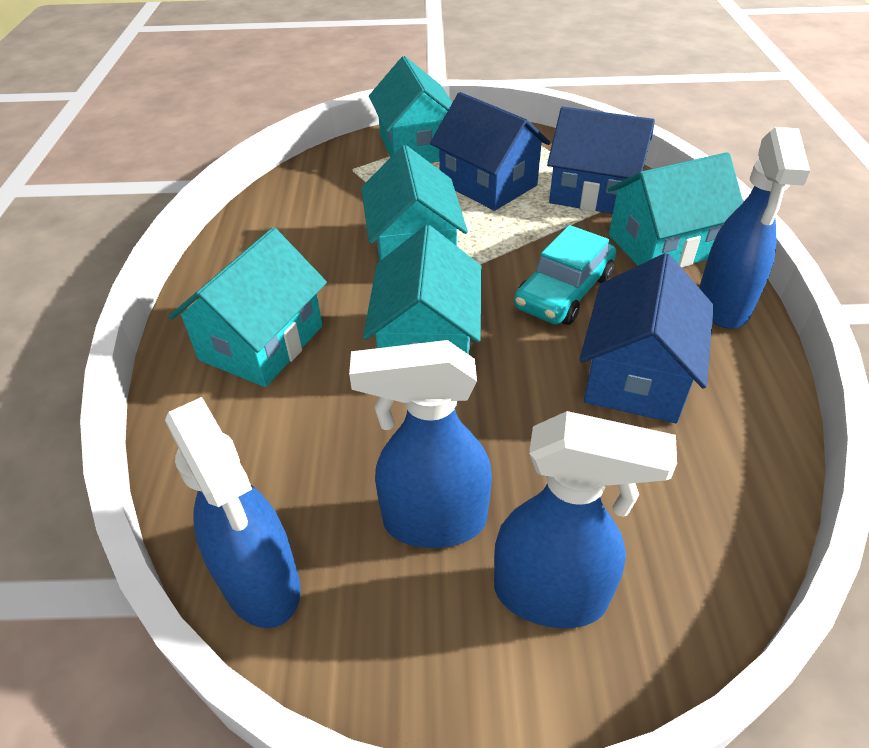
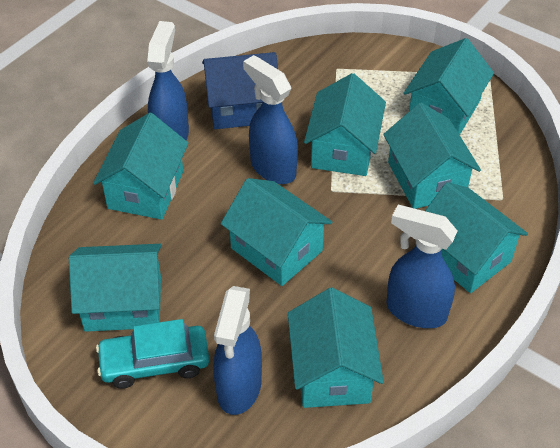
blue house: [430,92,551,211] [547,107,655,214] [580,253,714,423] = 3 -> [202,52,278,129] = 1
turquoise house: [169,228,327,387] [361,145,468,261] [363,225,482,354] [369,56,452,163] [608,152,743,268] = 5 -> [69,244,162,332] [93,113,189,220] [221,178,333,286] [288,288,384,408] [304,73,386,176] [383,103,481,209] [404,38,494,135] [425,182,528,293] = 8

